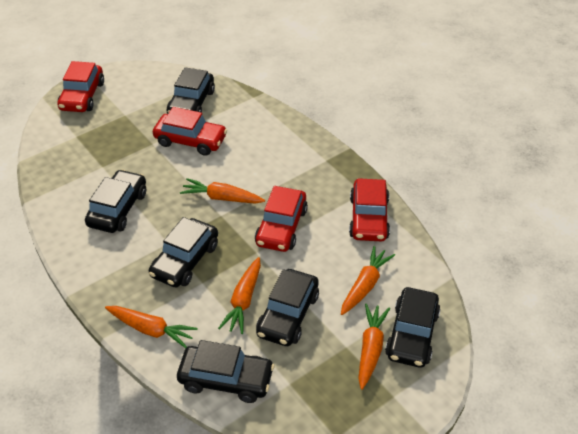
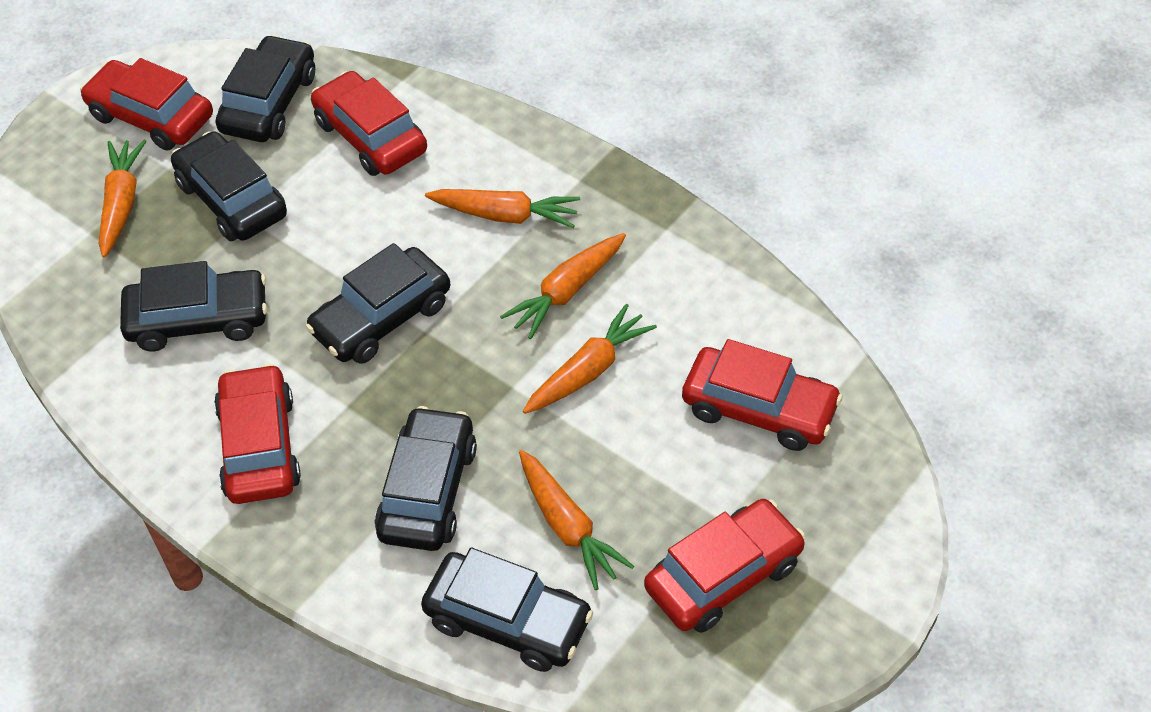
red car: [57,61,104,112] [153,107,227,156] [255,186,308,252] [349,178,390,241] = 4 -> [80,58,213,151] [214,364,301,504] [311,71,427,176] [644,499,806,633] [682,339,843,451] = 5

